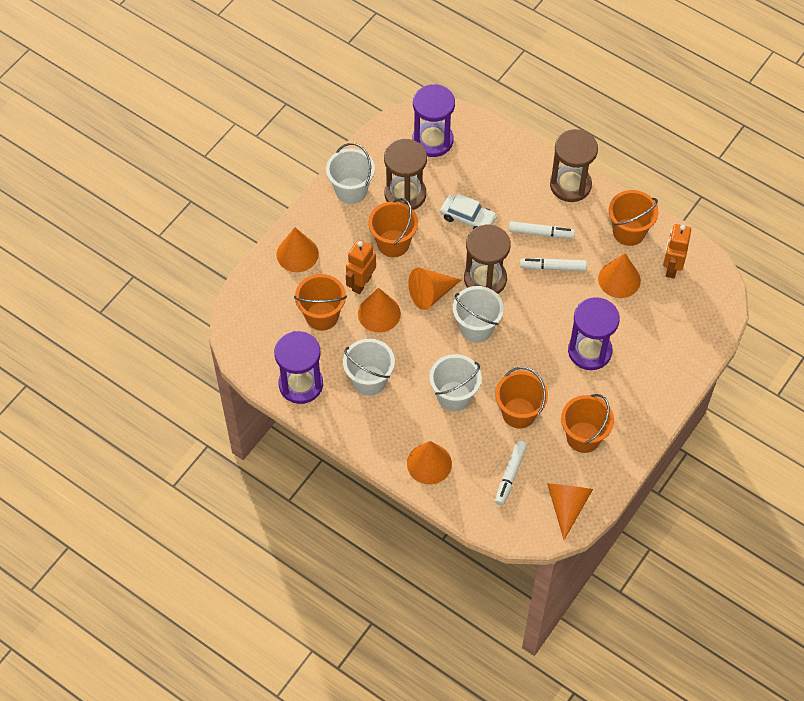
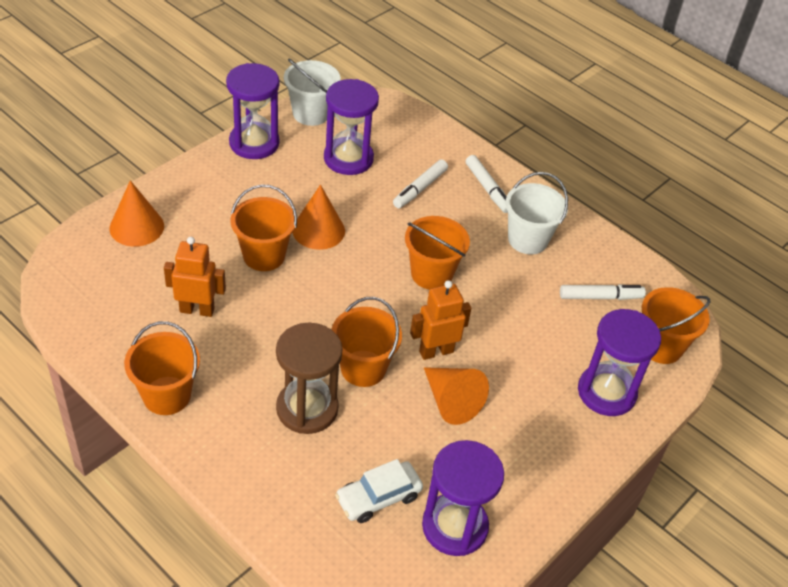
brown hourglass: [384,139,427,210] [464,225,511,294] [550,129,598,202] = 3 -> [276,323,342,434] = 1
orange cone: [277,228,319,272] [358,288,401,333] [407,441,452,484] [408,268,461,310] [548,484,593,540] [598,254,641,298] = 6 -> [109,180,164,247] [293,185,345,250] [424,367,489,425] = 3
purple hourglass: [274,331,323,404] [413,84,455,157] [568,297,620,370] = 3 -> [226,63,279,159] [324,79,379,175] [422,440,504,556] [578,309,661,416] = 4
white bucket: [326,143,375,204] [343,339,395,396] [429,354,482,412] [453,286,504,343] = 4 -> [284,59,341,126] [505,172,568,254] = 2

